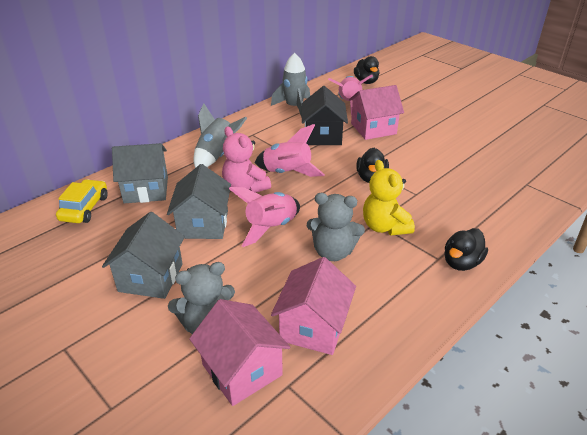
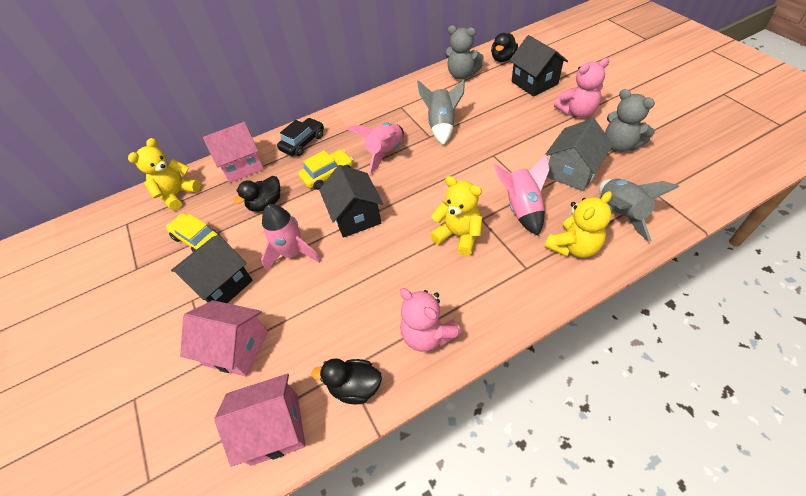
black car: none = 0 -> [277,118,324,156] = 1
black house: [301,86,348,145] = 1 -> [171,234,253,303] [319,165,383,238] [509,35,568,97] = 3
grey house: [102,212,185,299] [112,143,168,203] [167,164,231,239] = 3 -> [545,118,613,191] = 1
pink teddy bear: [222,127,271,193] = 1 -> [400,288,462,352] [554,58,609,118] = 2
yellow car: [56,179,108,223] = 1 -> [166,213,220,252] [298,150,353,190] = 2
yellow teddy bear: [363,160,415,235] = 1 -> [128,138,201,210] [430,176,482,256] [545,191,612,258] = 3

